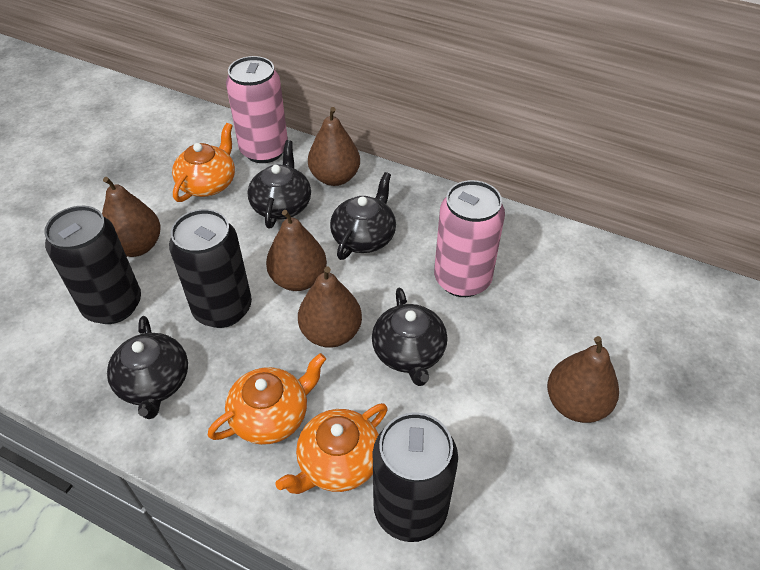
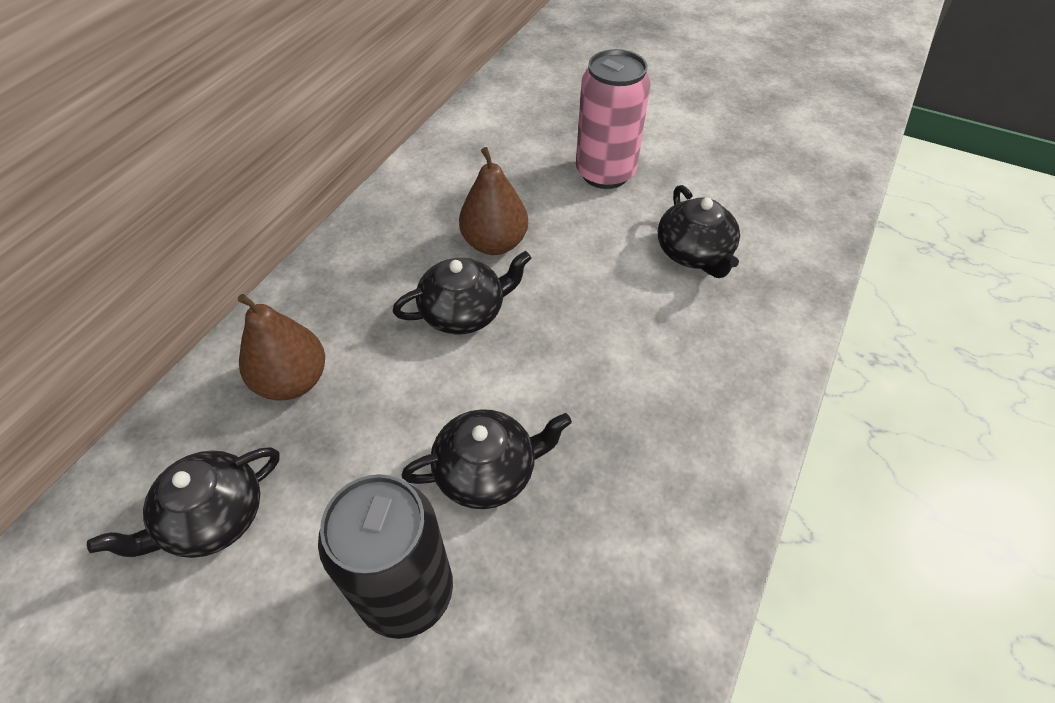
black can: [44,206,141,324] [169,209,252,328] [373,412,458,542] = 3 -> [318,474,453,639] = 1
brown pear: [102,177,161,257] [266,210,327,291] [298,267,362,348] [308,107,360,186] [547,336,619,423] = 5 -> [238,294,325,400] [459,147,528,255] = 2
orange teapot: [172,123,235,202] [207,353,326,445] [275,403,388,494] = 3 -> none = 0
pink can: [226,56,288,163] [434,180,505,297] = 2 -> [576,49,651,189] = 1

